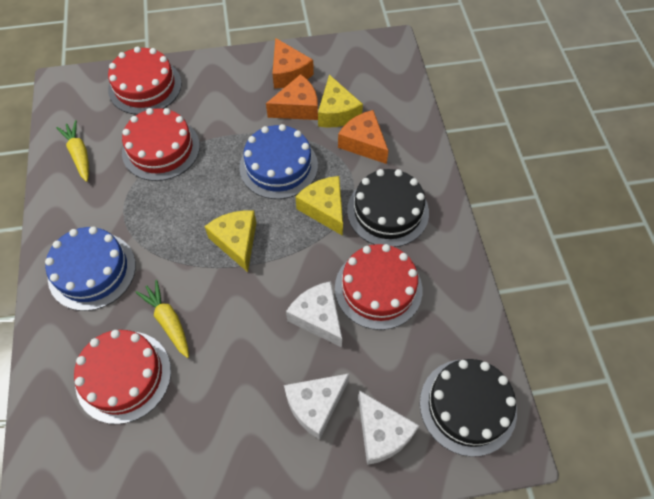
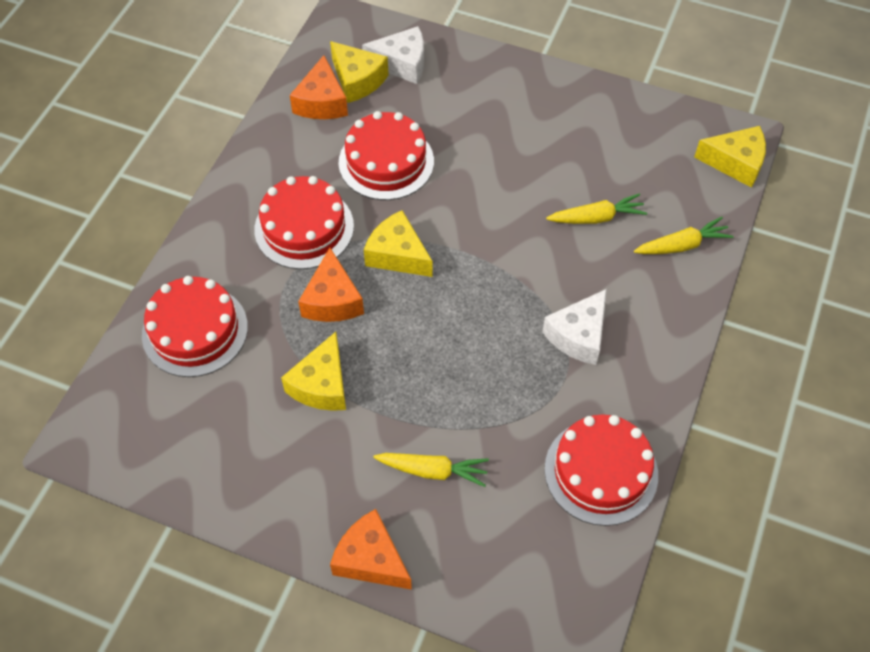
black cake: [347,169,429,247] [420,359,517,457] = 2 -> none = 0
blue cake: [45,227,136,311] [239,124,318,199] = 2 -> none = 0
white cheese: [284,374,349,440] [286,281,342,347] [358,390,419,465] = 3 -> [362,26,424,84] [542,289,607,365] = 2
yellow carrot: [56,120,89,182] [136,280,189,358] = 2 -> [373,453,489,487] [546,193,647,224] [634,217,734,254] = 3
yellow cheese: [204,210,256,272] [296,176,343,236] [318,75,363,128] = 3 -> [281,332,346,411] [330,41,389,103] [364,210,432,277] [694,126,766,188] = 4

